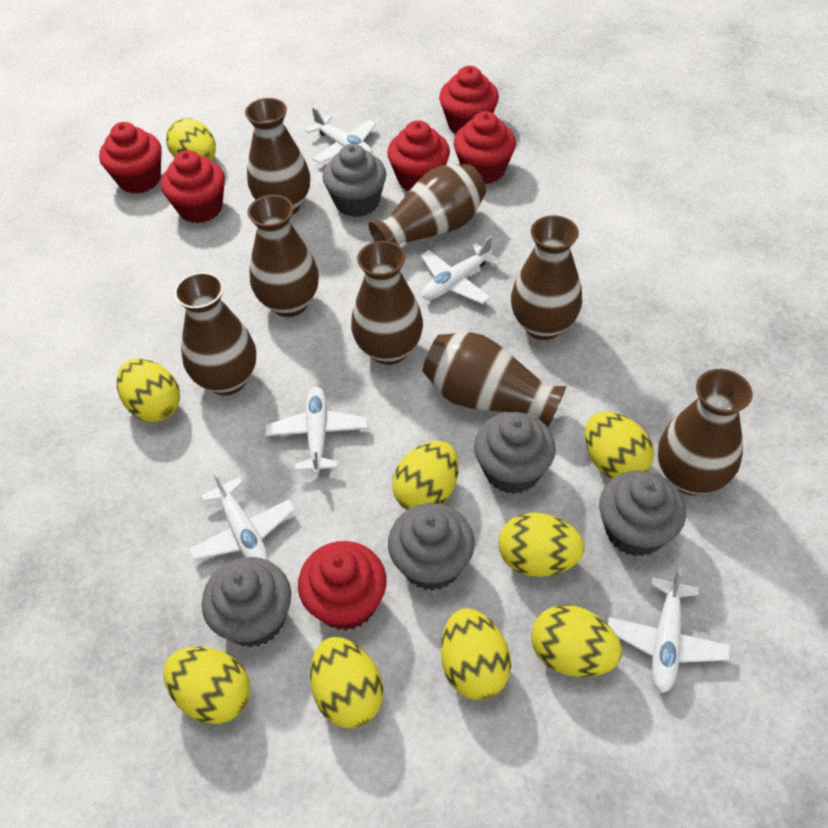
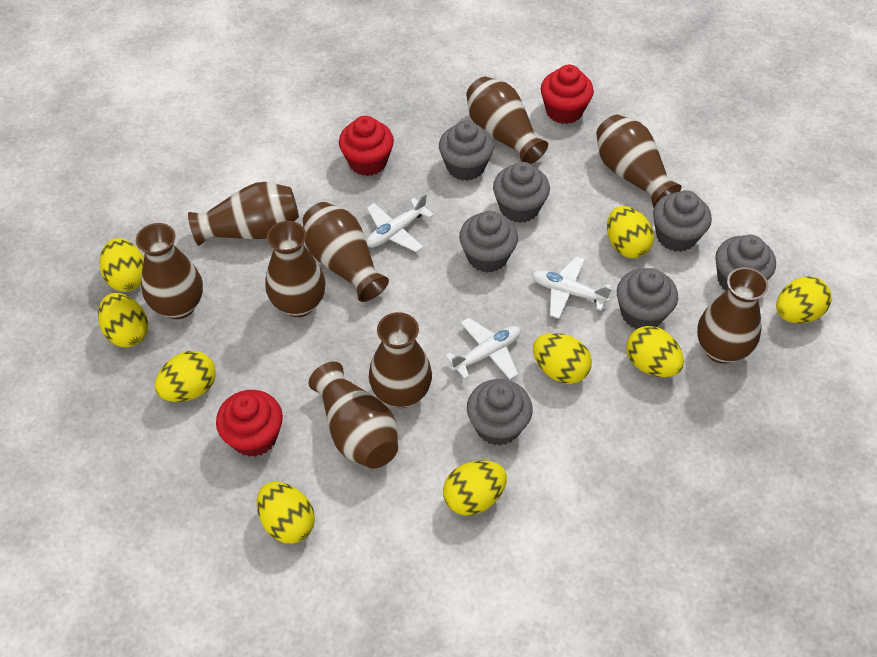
brown vase: [174,272,256,395] [245,98,310,215] [247,195,319,317] [351,241,423,365] [369,164,486,246] [423,332,567,428] [511,215,582,340] [658,369,753,495] = 8 -> [136,223,203,319] [188,182,299,246] [265,221,326,317] [303,202,389,302] [309,362,398,469] [369,312,432,408] [466,76,548,164] [596,114,681,208] [697,267,769,364] = 9
grey cupcake: [202,557,291,647] [323,144,386,217] [388,503,475,591] [474,412,556,494] [599,470,686,556] = 5 -> [439,120,494,181] [459,211,518,272] [467,379,533,446] [493,162,550,223] [617,268,678,329] [653,190,712,252] [715,235,776,291] = 7
red cupcake: [99,122,162,194] [161,150,225,223] [298,541,386,631] [387,120,450,191] [439,66,499,134] [454,111,516,184] = 6 -> [216,390,283,457] [339,116,394,176] [541,64,594,124] = 3
white plane: [189,471,295,560] [265,387,368,474] [305,107,376,163] [421,236,501,304] [608,567,731,693] = 5 -> [366,194,434,252] [445,318,521,380] [532,256,612,319] = 3

